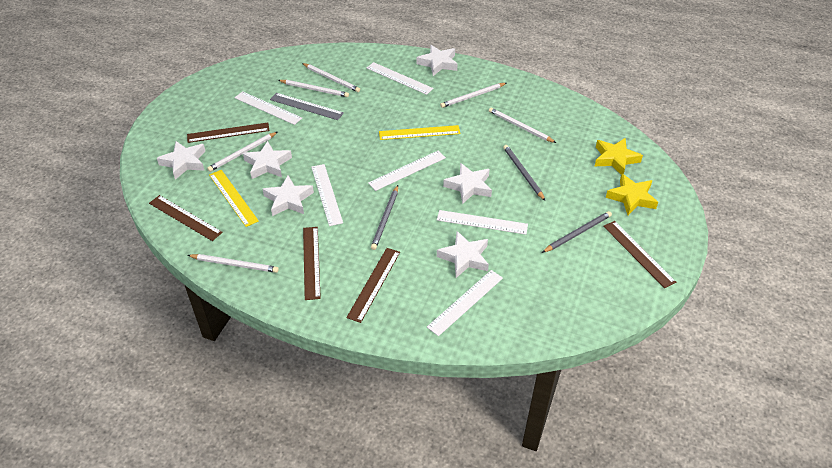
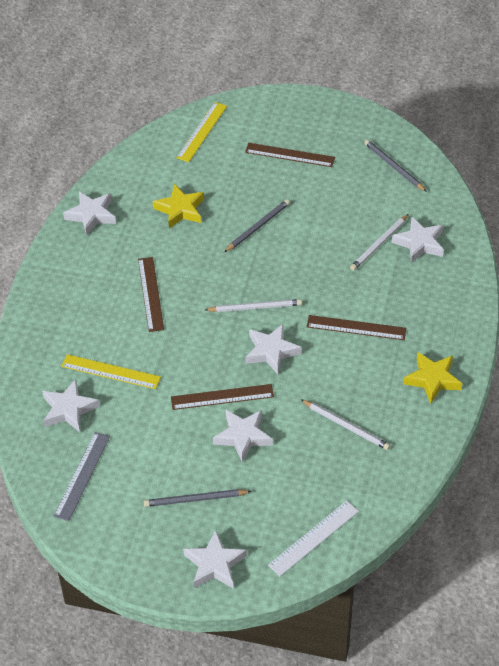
brown ruler: [149,195,223,241] [187,122,270,143] [303,227,321,300] [346,248,400,323] [603,221,676,288] = 5 -> [138,257,164,332] [171,384,274,410] [245,143,335,167] [307,315,406,340] = 4
white pencil: [187,254,279,273] [207,132,277,172] [278,80,349,97] [302,63,360,92] [440,83,507,108] [489,107,556,143] = 6 -> [205,299,302,312] [301,400,390,450] [350,214,409,271] = 3
white ruler: [234,91,302,125] [311,164,343,226] [367,62,434,95] [368,151,446,191] [427,270,503,336] [437,210,528,235] = 6 -> [268,501,359,576] = 1

